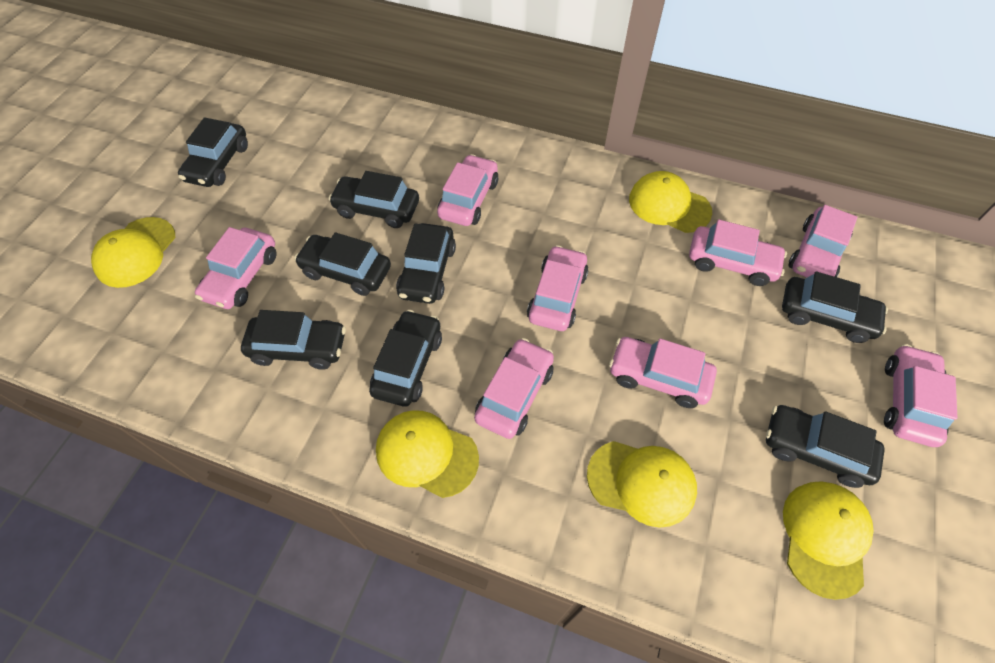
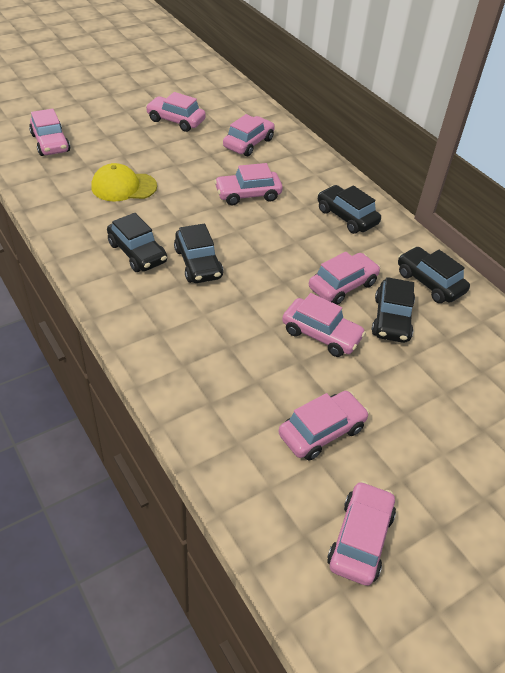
black car: [178,118,248,187] [241,310,346,370] [294,232,391,296] [329,171,419,228] [369,310,442,407] [396,223,456,304] [766,405,885,488] [782,271,888,343] = 8 -> [107,213,167,272] [174,224,223,283] [318,185,381,234] [372,277,415,343] [398,247,470,303] = 5
yellow cap: [91,217,175,288] [376,410,479,498] [587,441,697,528] [629,171,712,233] [783,481,874,600] = 5 -> [91,163,157,202] = 1

